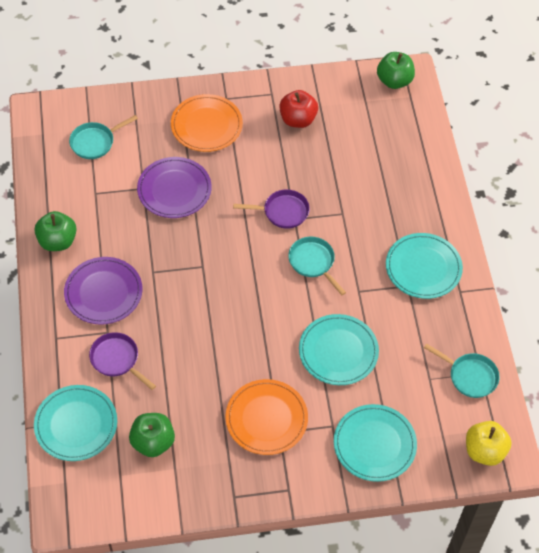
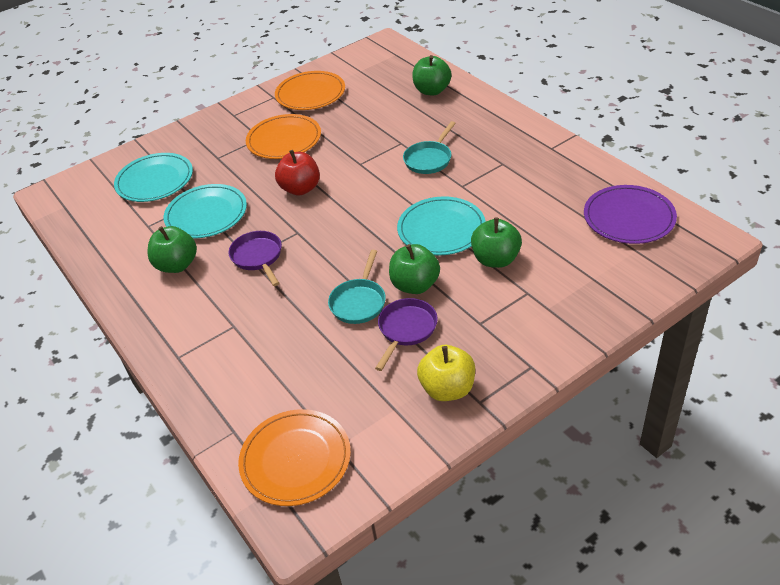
green apple: [35,211,77,251] [129,413,175,457] [377,52,415,89] = 3 -> [147,226,197,273] [389,244,440,294] [412,55,452,95] [471,217,522,268] = 4
orange plate: [171,94,243,152] [225,379,308,455] = 2 -> [238,409,351,506] [246,114,321,159] [275,71,345,110] = 3
purple plate: [64,257,142,325] [137,157,212,218] = 2 -> [584,185,677,244] = 1
turquoise pan: [69,115,138,159] [288,237,346,295] [424,343,500,398] = 3 -> [328,250,386,324] [403,121,456,174] = 2
turquoise plate: [34,385,117,461] [299,314,379,385] [334,404,417,482] [386,233,463,299] = 4 -> [114,153,193,202] [164,184,247,238] [397,196,486,255] = 3

